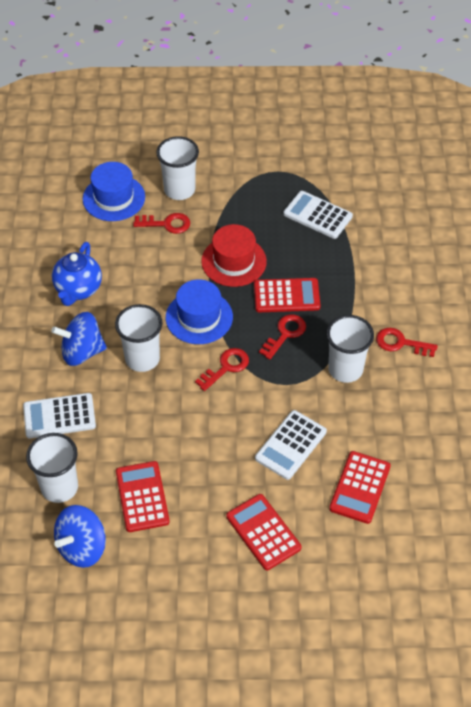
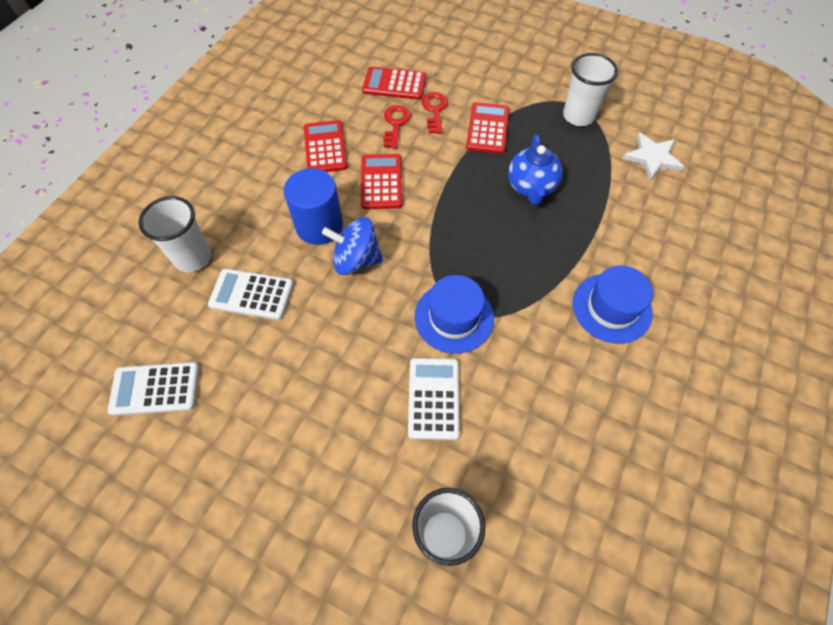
blue cylinder: none = 0 -> [284,168,343,245] = 1
blue spinning top: [52,312,107,366] [54,505,106,568] = 2 -> [322,217,383,275] = 1
red hat: [201,224,267,287] = 1 -> none = 0
red key: [133,213,190,234] [195,348,249,391] [259,314,306,359] [376,328,438,357] = 4 -> [384,105,411,148] [421,92,448,134] = 2
white cup: [26,433,78,503] [115,304,162,372] [156,136,199,200] [326,315,374,383] = 4 -> [138,196,211,272] [412,488,485,566] [563,53,618,126] = 3
white star: none = 0 -> [622,132,685,180] = 1

